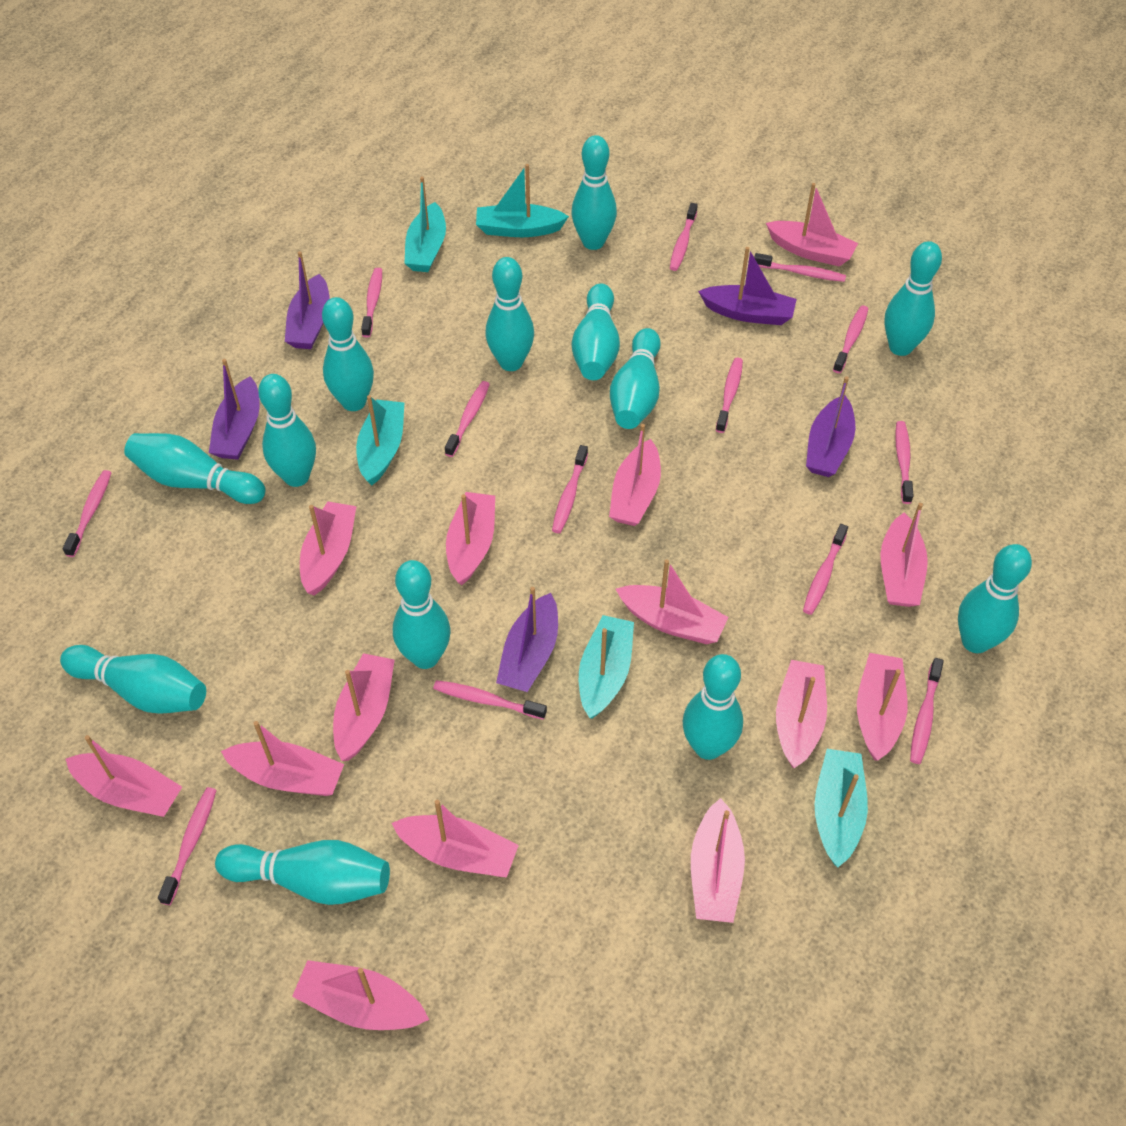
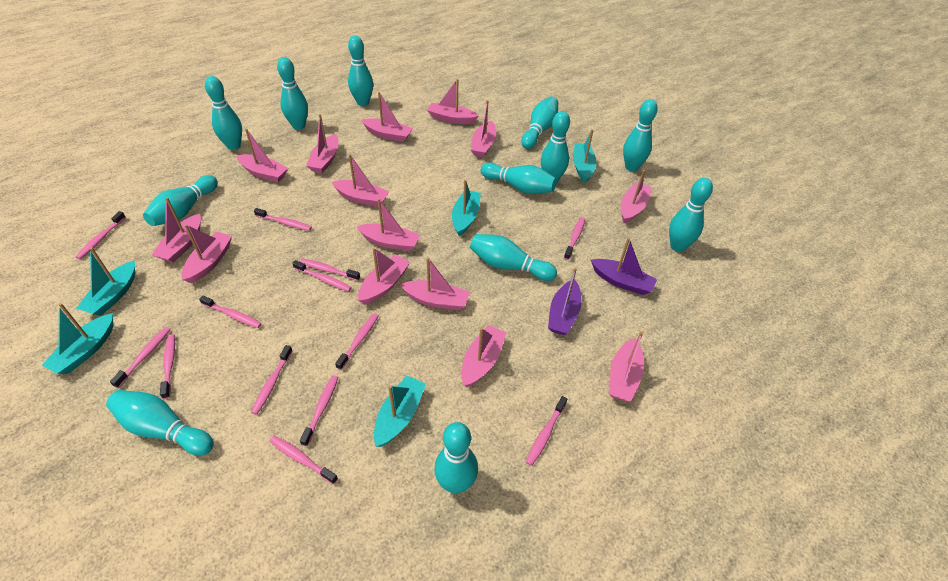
purple boat: [209,359,260,460] [285,251,330,349] [496,587,558,692] [698,247,797,325] [806,376,855,477] = 5 -> [548,268,582,335] [591,238,657,295] = 2
turquoise bowling pin: [60,645,206,714] [124,433,266,504] [215,840,390,905] [258,374,316,487] [322,297,374,411] [393,560,450,669] [486,257,534,371] [572,135,617,250] [572,283,620,380] [610,328,661,429] [683,654,743,760] [884,241,942,356] [958,544,1032,653] = 13 -> [106,390,214,455] [143,175,218,226] [205,76,242,150] [277,57,308,130] [348,36,373,106] [434,422,478,494] [470,234,557,281] [481,163,557,194] [521,96,558,149] [541,111,570,182] [623,99,658,171] [669,178,713,252] = 12

